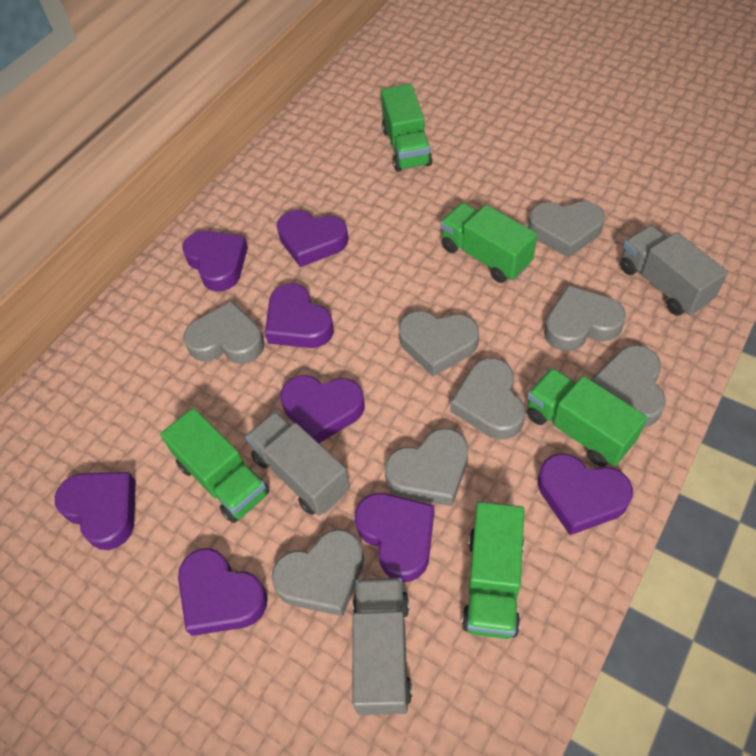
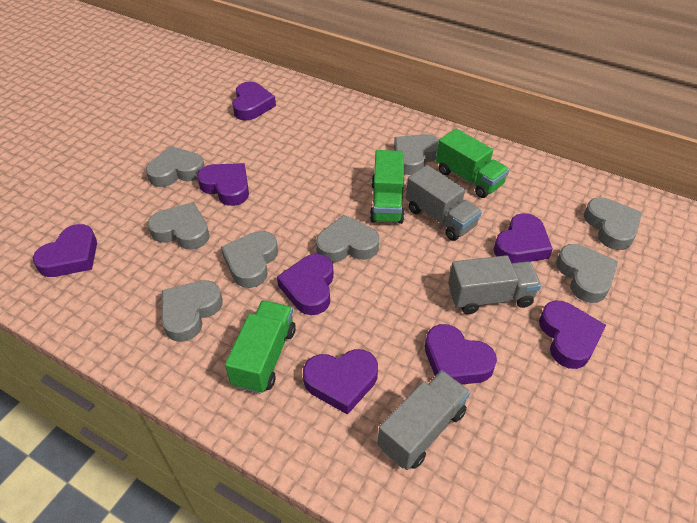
green truck: [160,408,270,523] [381,84,432,172] [440,203,537,283] [462,502,524,639] [527,368,647,467] = 5 -> [225,300,296,394] [370,150,405,224] [436,128,509,198] = 3

